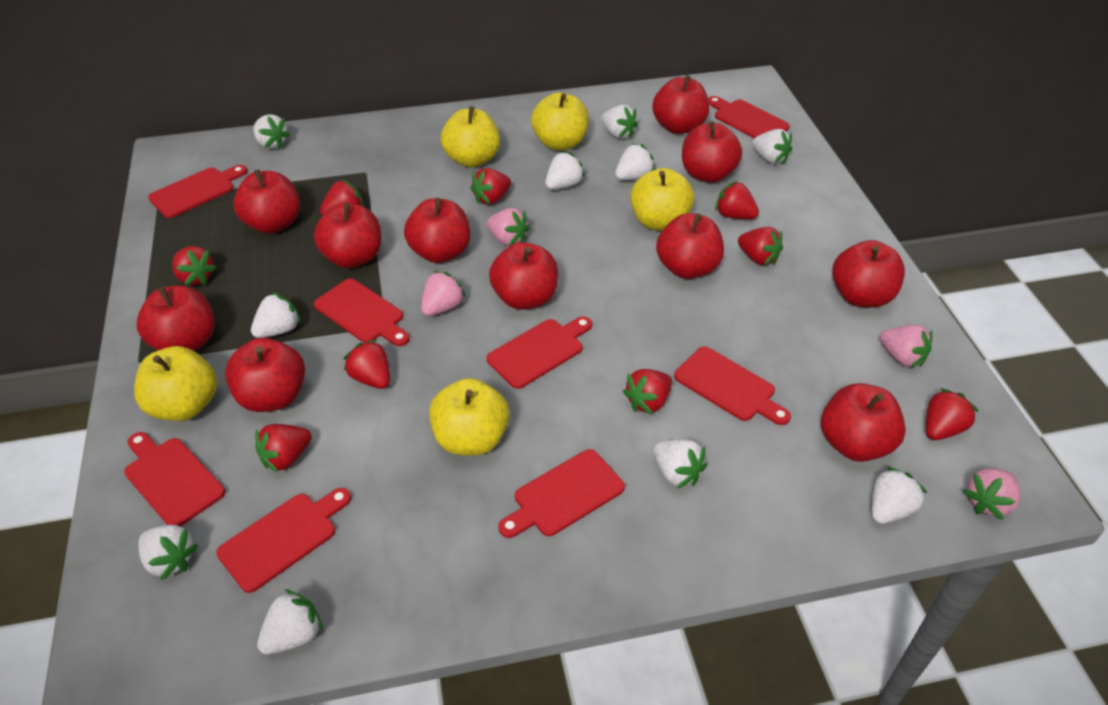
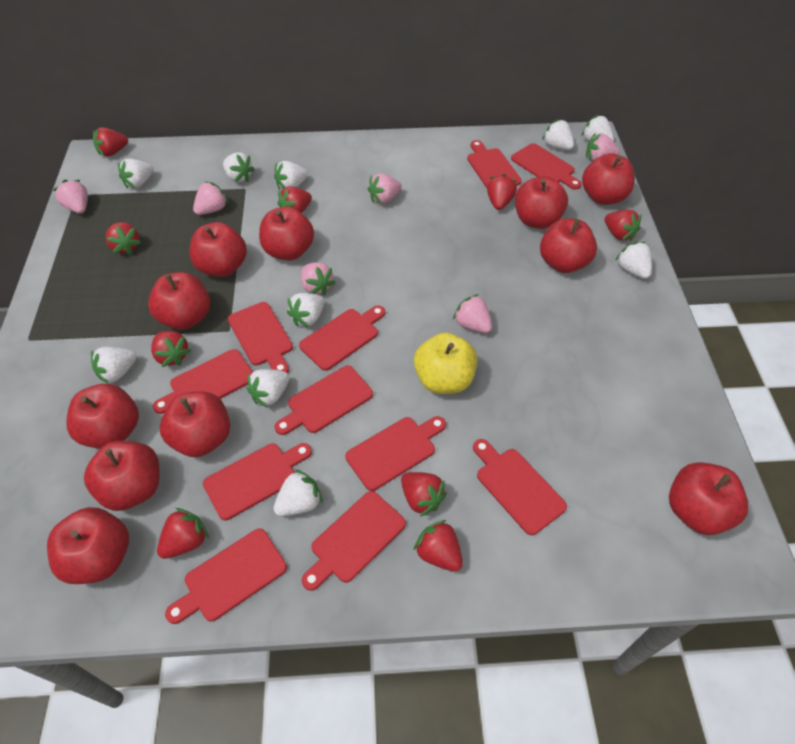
pink strawberry: [421,271,466,316] [486,208,530,246] [880,325,933,368] [963,468,1020,520] = 4 -> [53,180,88,214] [193,181,228,215] [301,262,335,296] [368,173,402,204] [453,294,492,333] [586,133,620,162] = 6
red cutting board: [124,432,225,526] [148,165,247,218] [216,488,351,593] [314,279,410,346] [487,316,592,389] [499,449,625,538] [674,347,791,425] [708,96,790,138] = 8 -> [153,349,253,414] [165,528,287,624] [203,443,312,520] [228,302,293,373] [274,366,373,435] [299,305,385,371] [302,491,406,591] [345,416,446,491] [467,140,522,188] [473,439,567,535] [511,143,582,190] = 11
yellow apple: [134,346,217,421] [429,378,509,456] [441,106,500,168] [531,92,589,150] [630,168,694,231] = 5 -> [414,333,477,394] = 1

